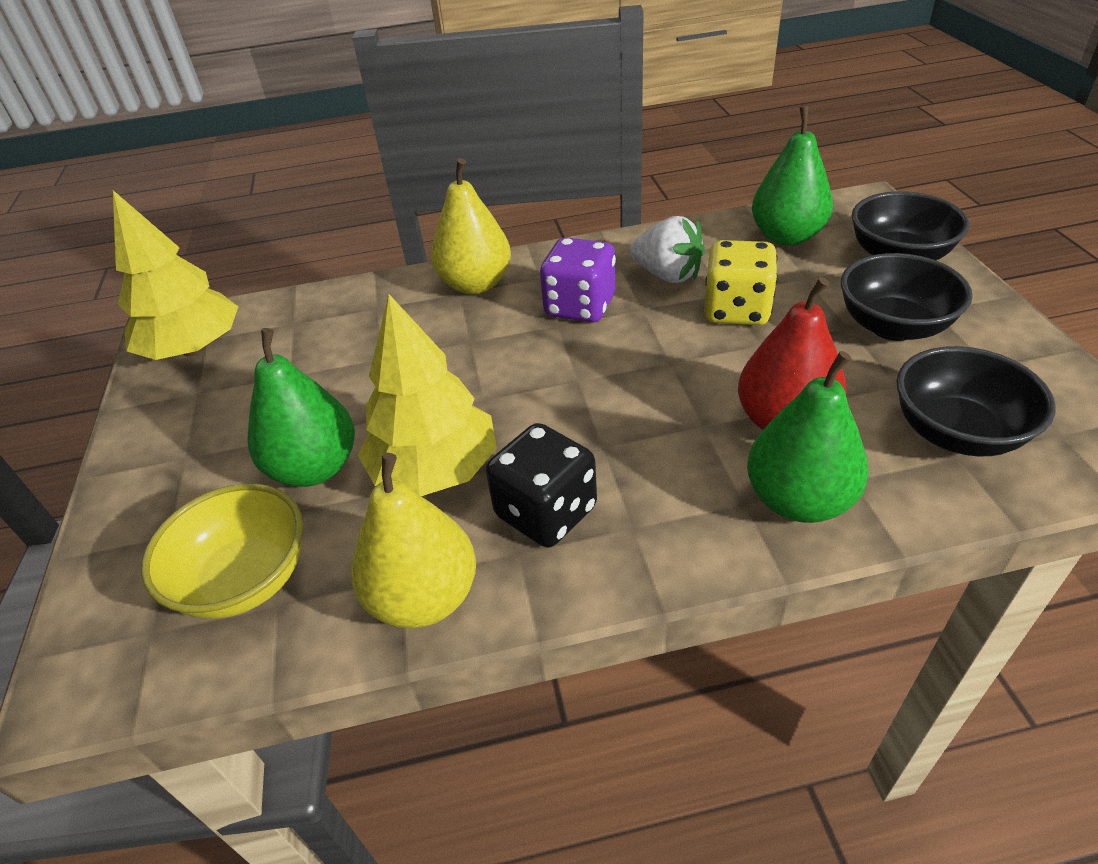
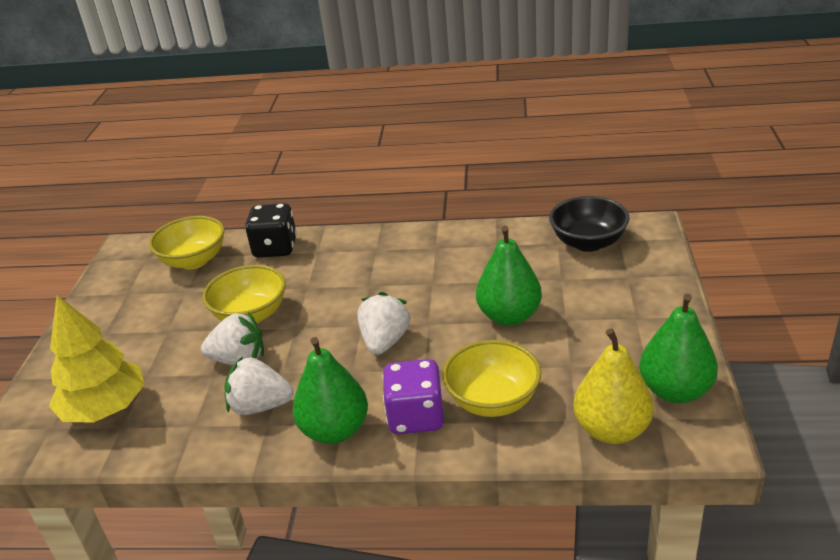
black bowl: [841,253,973,341] [852,191,969,260] [896,346,1056,456] = 3 -> [549,196,630,252] = 1
red pear: [738,277,847,430] = 1 -> none = 0
white strawberry: [630,216,705,283] = 1 -> [201,312,264,365] [225,356,293,415] [357,292,411,355] = 3
yellow bowl: [141,484,303,618] = 1 -> [149,216,225,270] [202,265,286,323] [442,340,541,417] = 3
yellow dice: [704,240,778,325] = 1 -> none = 0
yellow pear: [351,453,476,628] [431,158,511,294] = 2 -> [574,328,654,444] = 1
yellow tree: [113,190,239,360] [358,294,497,496] = 2 -> [49,295,144,423] = 1

